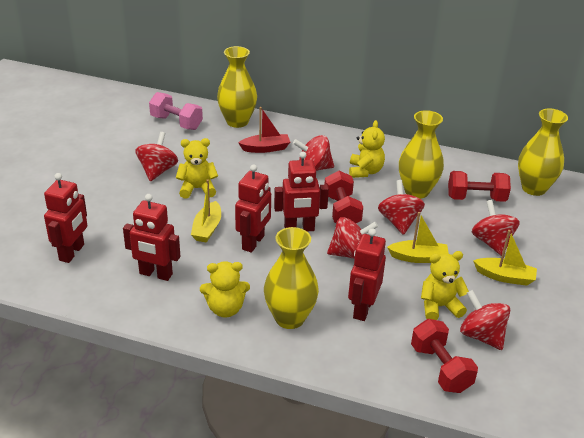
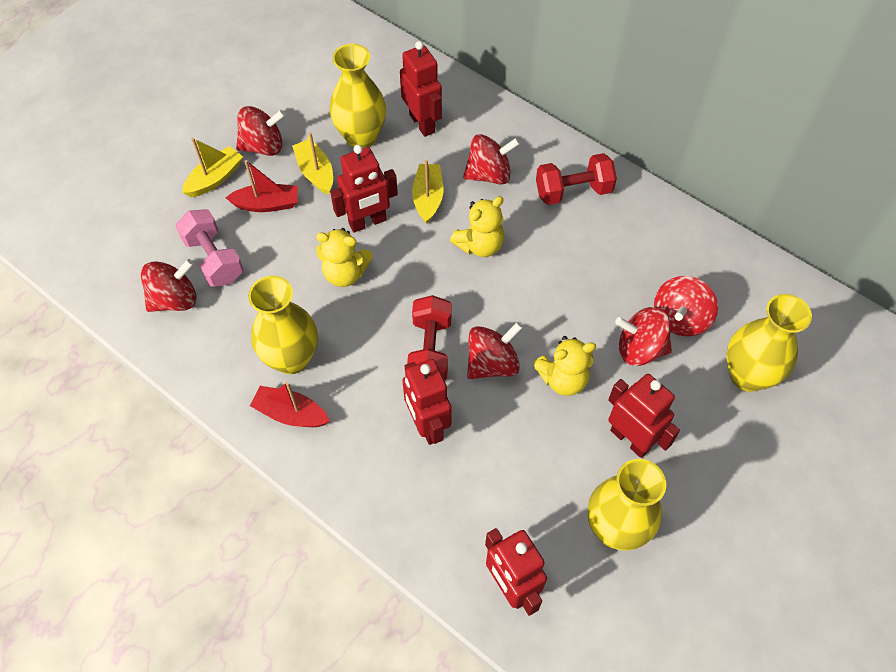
red boat: [238,107,290,153] = 1 -> [226,160,298,212] [250,382,330,427] = 2
red dumbbell: [324,171,363,223] [411,319,478,393] [448,171,511,202] = 3 -> [407,295,452,381] [536,153,617,205] = 2
yellow teddy bear: [176,138,218,199] [200,261,250,318] [349,120,385,178] [421,251,469,320] = 4 -> [316,228,373,287] [450,196,504,257] [533,336,596,396] = 3

